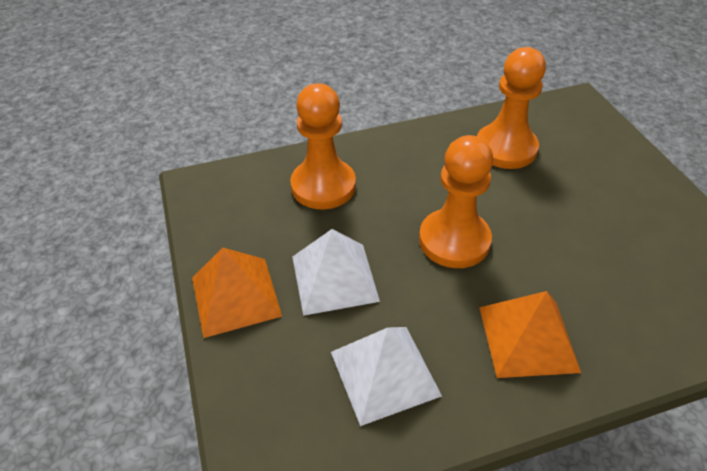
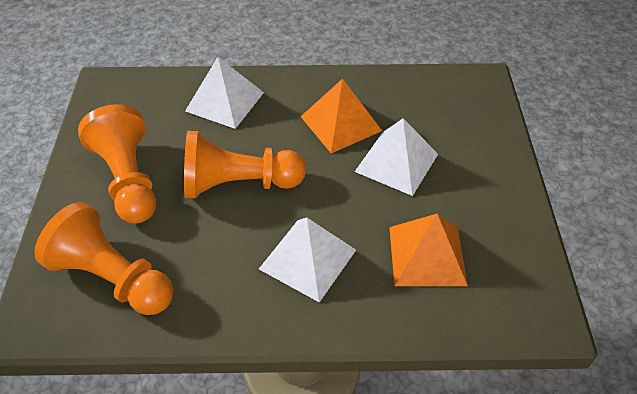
white pyramid: [292,229,380,316] [331,327,442,426] = 2 -> [185,57,264,129] [259,218,356,303] [355,118,438,196] = 3

